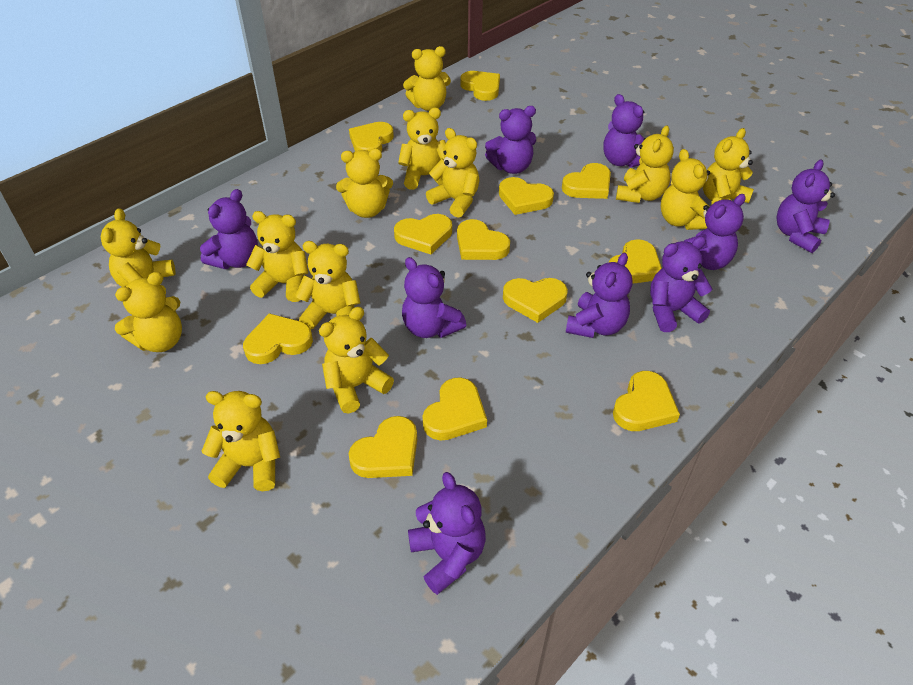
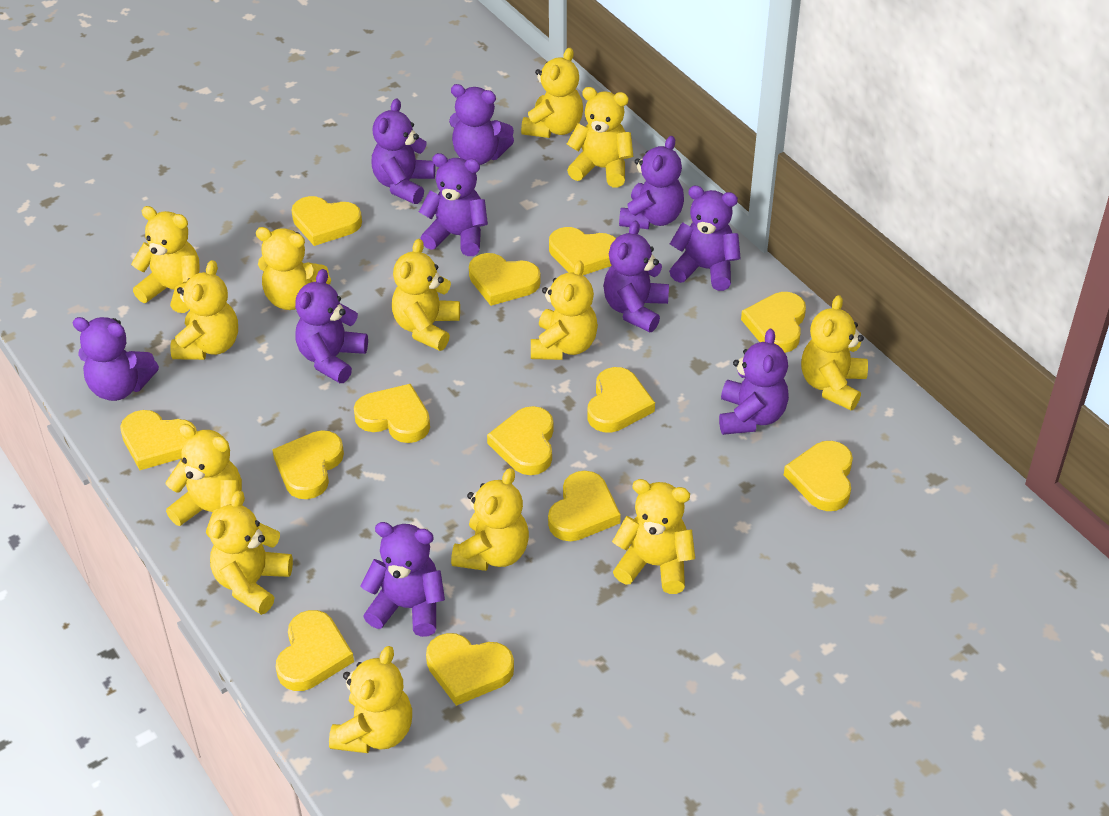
purple teddy bear: [200,189,258,269] [402,257,466,338] [408,472,486,595] [485,106,536,174] [566,252,632,338] [603,94,644,168] [650,236,712,332] [684,194,746,270] [776,160,835,253] = 9 -> [72,317,159,401] [295,269,368,383] [360,522,445,637] [372,98,435,204] [419,153,488,256] [449,84,514,165] [603,221,669,332] [619,136,684,229] [669,186,741,291] [719,329,789,435] = 10
yellow heart: [243,313,313,364] [348,416,417,478] [349,122,394,152] [394,214,452,254] [422,377,487,441] [457,219,510,260] [460,71,500,101] [499,177,554,215] [503,278,568,323] [562,163,611,199] [608,239,662,284] [613,371,680,431] = 12 -> [120,410,197,470] [272,430,344,499] [276,610,354,691] [291,196,362,246] [354,384,430,443] [426,633,514,706] [469,253,541,306] [487,406,554,475] [548,471,621,541] [549,227,616,275] [587,367,655,433] [741,292,806,353] [784,441,853,511] = 13

